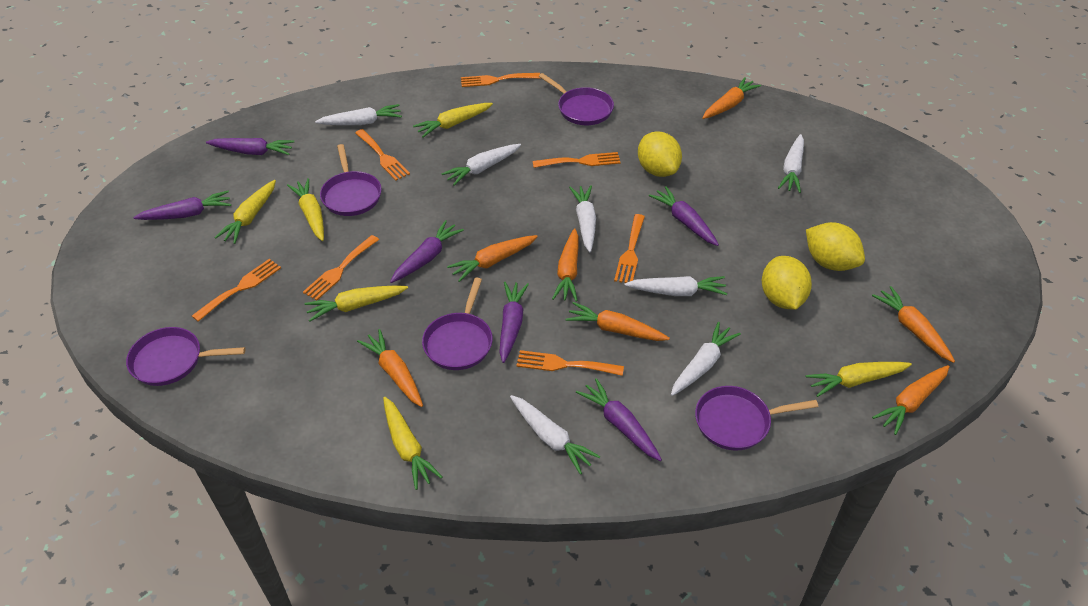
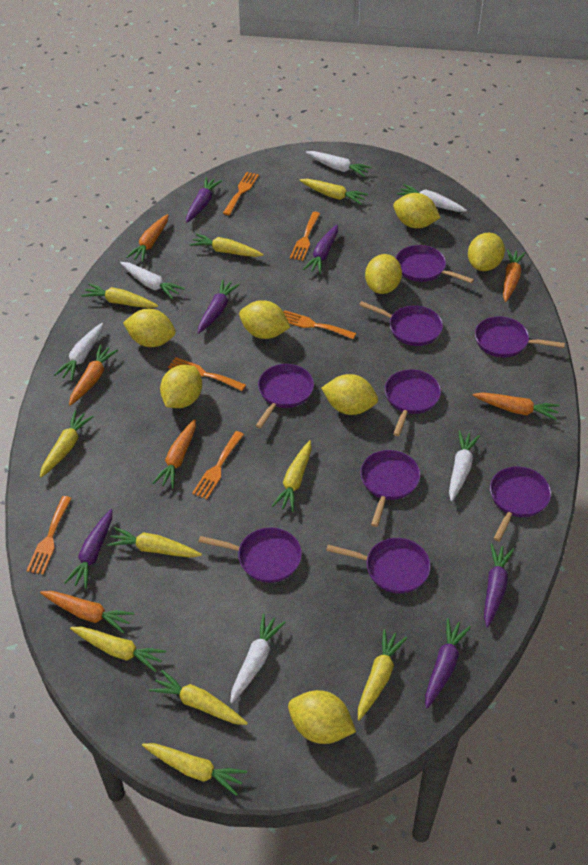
orange carrot: [357,329,423,407] [447,235,538,282] [552,228,579,301] [565,302,670,341] [702,77,761,119] [872,286,955,363] [872,365,950,435] = 7 -> [40,591,134,634] [69,345,118,405] [126,214,169,262] [153,419,196,489] [473,392,560,421] [503,249,526,302] = 6
orange fork: [192,259,281,322] [303,235,379,301] [355,129,410,180] [461,73,541,87] [516,350,624,376] [533,152,621,168] [614,214,645,283] = 7 -> [26,496,72,575] [168,357,246,391] [192,431,244,499] [223,172,259,215] [284,310,356,339] [290,212,320,261] = 6
purple pan: [126,327,245,386] [320,144,382,216] [422,277,493,370] [539,73,614,125] [695,386,818,451] = 5 -> [198,528,302,583] [256,364,314,428] [326,538,431,594] [359,301,443,346] [360,450,420,527] [385,369,441,436] [396,245,474,283] [475,316,565,358] [490,466,551,542] = 9
white carrot: [315,104,402,125] [441,144,521,186] [510,395,600,474] [569,185,596,252] [624,276,727,296] [671,321,741,396] [778,134,804,193] = 7 -> [54,323,103,381] [120,262,185,299] [230,614,286,703] [306,151,372,177] [397,184,467,212] [449,431,480,501] = 6
yellow carrot: [214,180,276,244] [287,178,324,241] [304,285,408,322] [383,397,442,490] [413,103,493,138] [806,362,912,397] = 6 -> [40,410,94,477] [70,627,166,672] [81,283,158,308] [107,527,202,558] [142,743,247,796] [149,670,248,725] [190,234,264,257] [272,440,312,512] [299,179,368,205] [358,629,407,720] = 10
yellow lemon: [638,131,682,177] [762,256,812,310] [806,222,865,271] = 3 -> [123,309,176,347] [160,365,202,408] [239,300,290,339] [288,690,356,744] [322,374,378,415] [365,254,402,294] [393,193,441,228] [468,233,505,271] = 8

